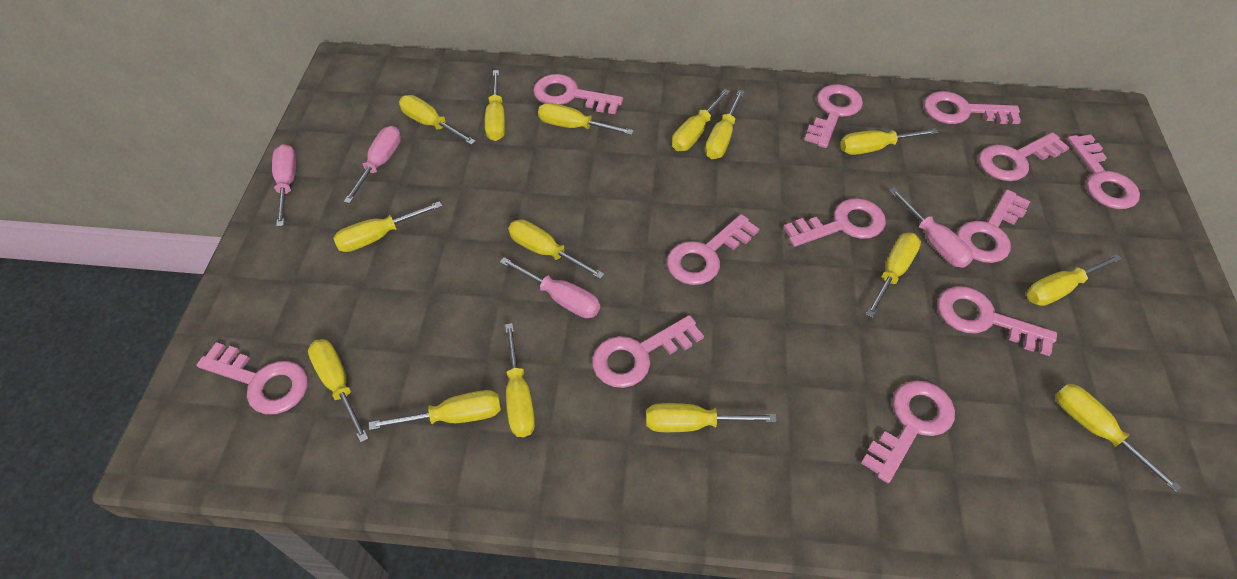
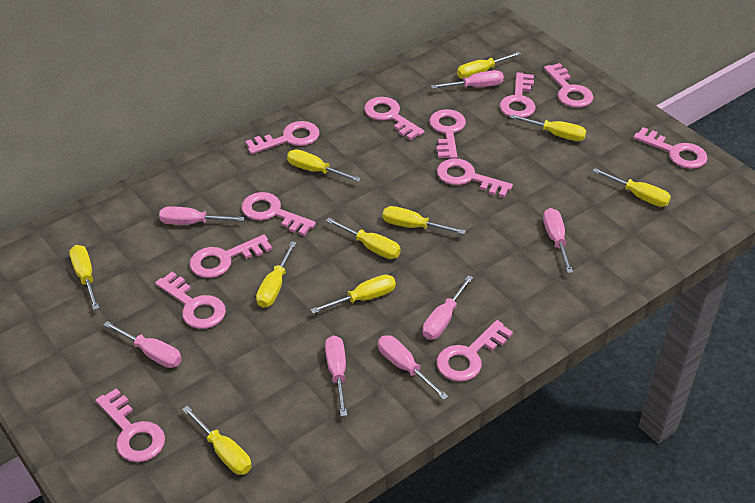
pink screwdriver: [272,144,297,227] [343,126,401,204] [500,257,600,318] [889,188,973,268] = 4 -> [104,321,182,368] [159,206,245,225] [325,336,347,416] [378,335,448,400] [423,275,473,340] [431,70,504,89] [543,208,573,273] = 7
yellow screwdriver: [308,339,369,443] [333,201,442,252] [369,390,501,430] [399,95,476,145] [485,70,505,141] [505,323,535,437] [508,220,605,279] [538,103,634,135] [646,403,777,432] [672,89,730,151] [705,90,745,159] [840,128,938,155] [866,233,921,318] [1027,254,1122,306] [1056,384,1182,493] = 15 -> [69,245,99,310] [182,406,251,475] [256,241,297,308] [287,149,361,182] [311,274,396,314] [326,218,401,259] [383,206,466,234] [457,51,521,79] [510,114,586,141] [593,168,671,207] = 10

